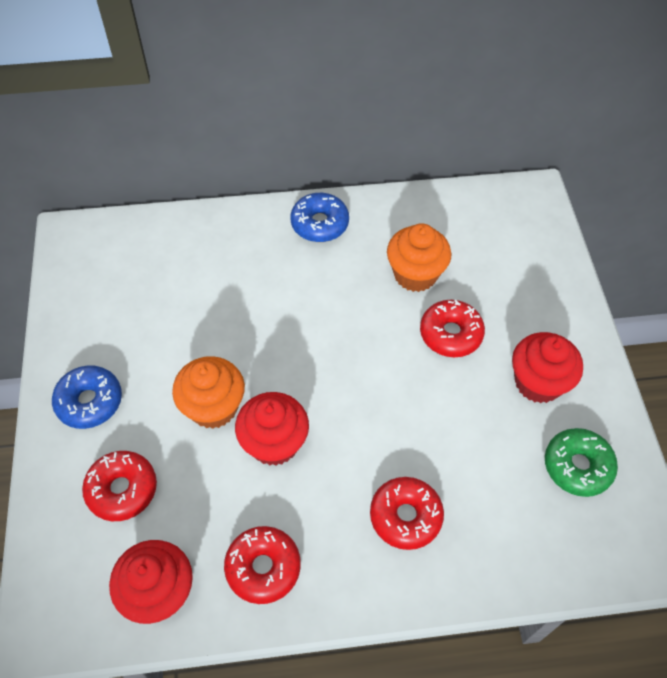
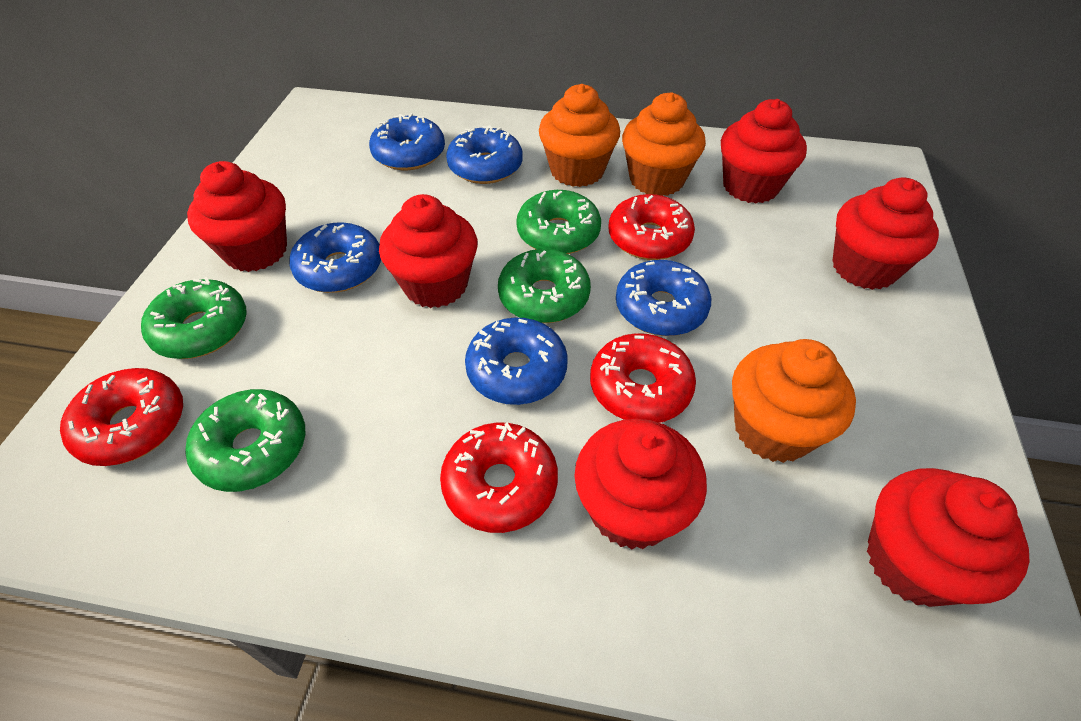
blue donut: [52,365,122,429] [291,193,349,242] = 2 -> [289,222,381,293] [369,113,445,170] [446,125,523,184] [465,317,568,405] [616,260,711,336] = 5
green donut: [545,428,618,497] = 1 -> [141,277,247,359] [186,389,305,492] [498,249,591,323] [516,190,601,254] = 4
orange cupcake: [172,356,245,429] [387,223,451,292] = 2 -> [539,84,620,187] [622,92,706,196] [732,339,856,463] = 3
red cupcake: [109,540,193,624] [235,392,309,466] [512,332,583,403] = 3 -> [187,161,287,272] [379,194,478,308] [575,419,707,550] [721,99,807,203] [832,177,939,290] [867,468,1030,607] = 6

